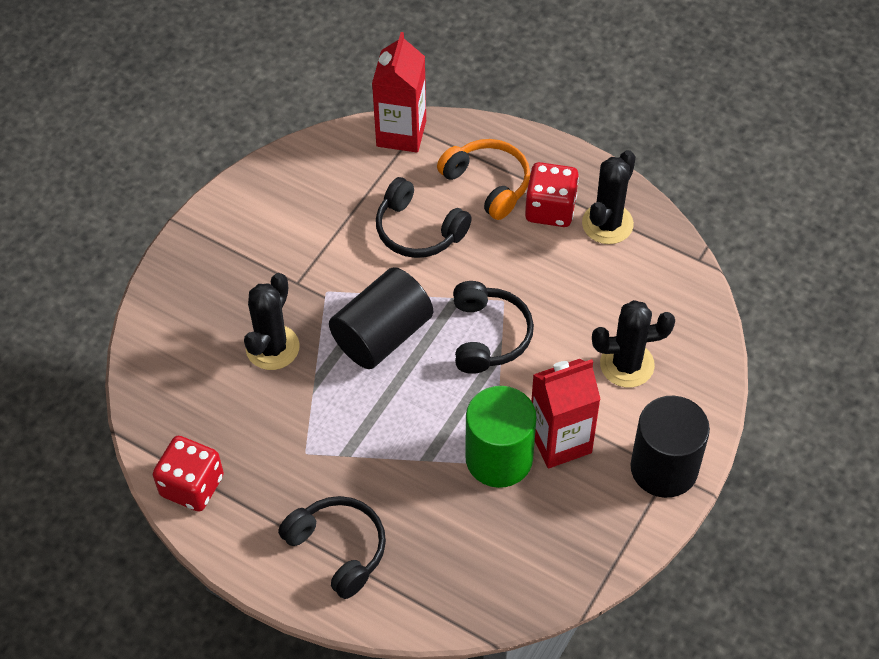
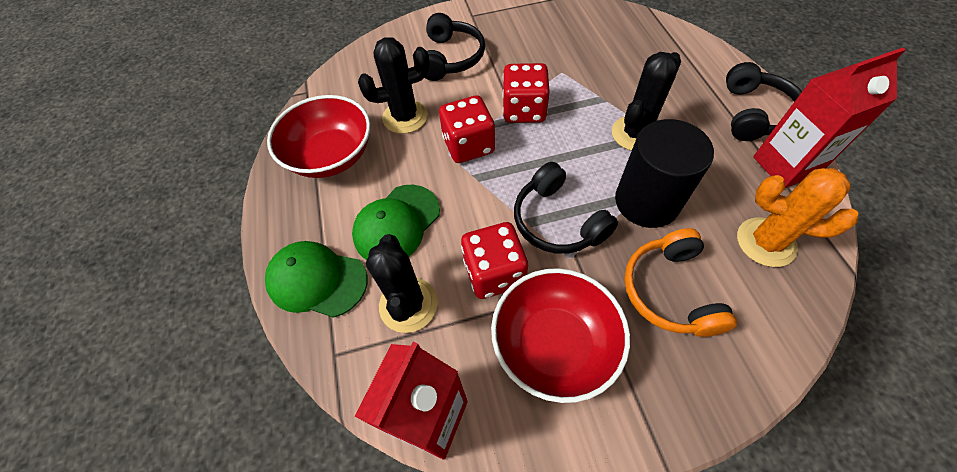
black cylinder: [329,267,433,369] [630,396,710,498] = 2 -> [615,119,714,228] = 1
green cap: none = 0 -> [265,241,368,318] [352,185,440,260] = 2
green cylinder: [465,386,537,488] = 1 -> none = 0
orange cactus: none = 0 -> [737,168,858,267] = 1
red bowl: none = 0 -> [267,95,370,178] [491,268,630,403] = 2
red dice: [153,436,224,512] [525,162,579,227] = 2 -> [439,95,495,163] [461,222,528,299] [502,63,550,123] = 3

